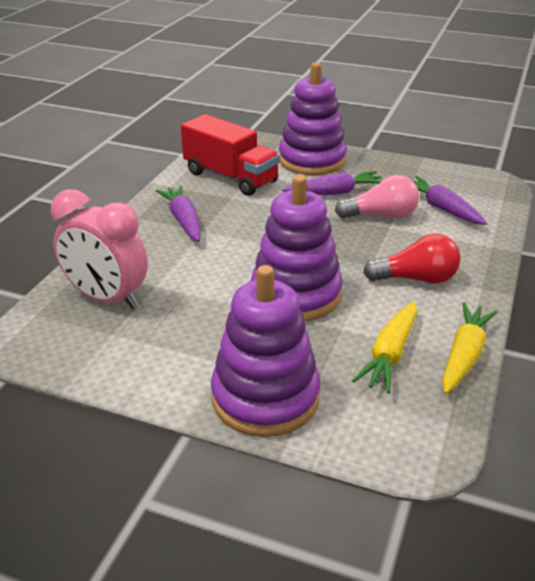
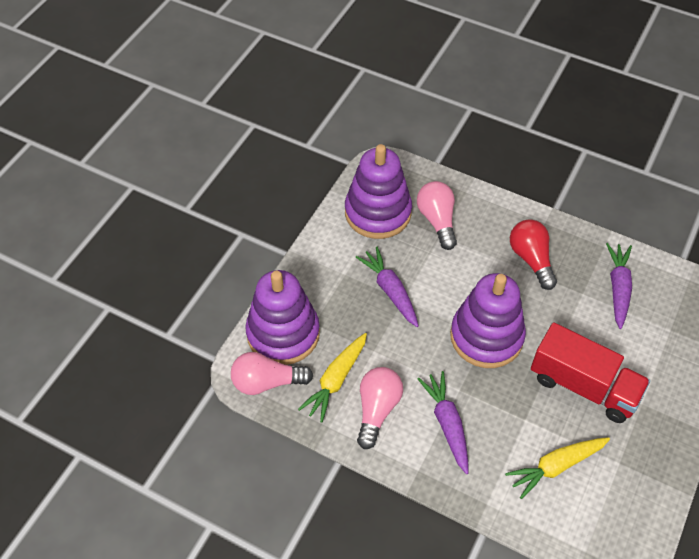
pink clock: [51,189,148,309] = 1 -> none = 0
pink light bulb: [335,175,419,219] = 1 -> [231,352,313,395] [357,367,403,449] [417,181,457,250] = 3

